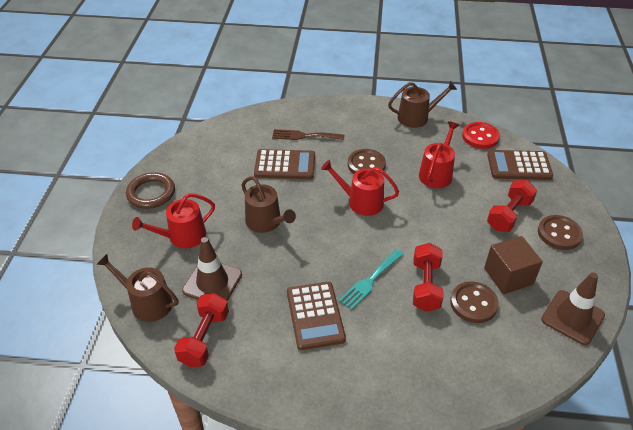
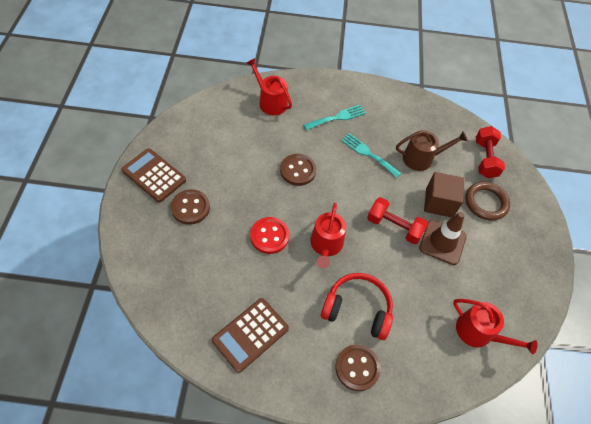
brown calculator: [254,149,315,179] [287,282,346,350] [487,150,553,180] = 3 -> [121,148,186,202] [212,298,289,373] = 2
brown fork: [272,129,345,140] = 1 -> none = 0
brown traffic cone: [182,237,242,301] [541,272,605,345] = 2 -> [419,212,467,265] = 1
brown watering can: [96,254,178,322] [241,176,296,233] [388,81,457,128] = 3 -> [396,130,468,171] = 1
red dumbbell: [174,293,229,367] [413,243,443,312] [487,180,537,232] = 3 -> [367,197,428,244] [476,126,505,178] = 2
red headphones: none = 0 -> [321,273,393,340] = 1
turquoise fork: [338,249,404,310] = 1 -> [303,105,366,130] [341,133,401,178] = 2

